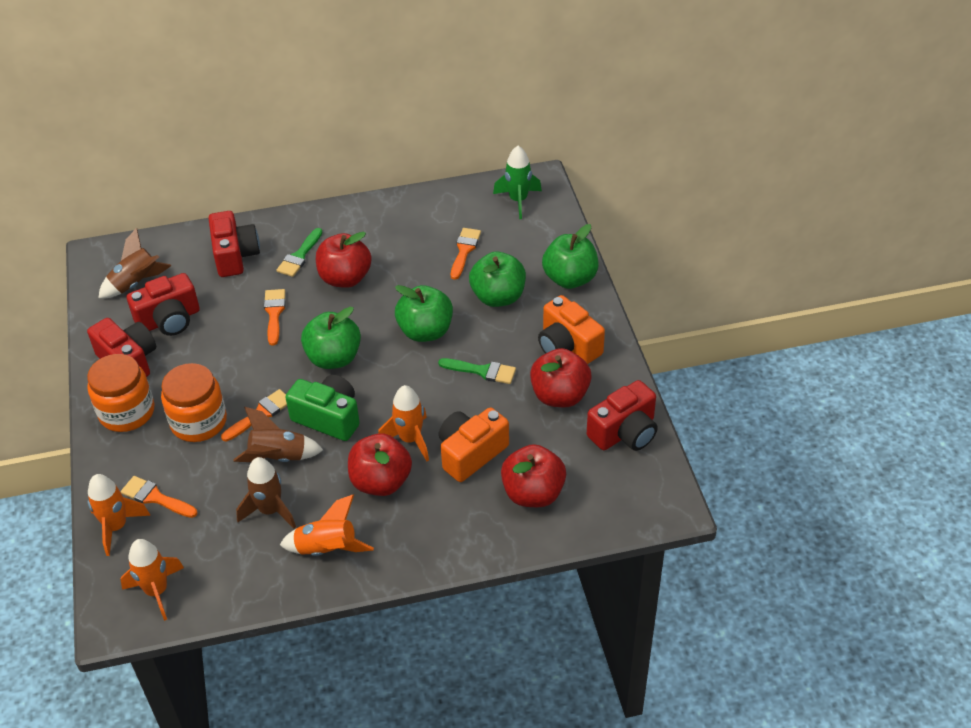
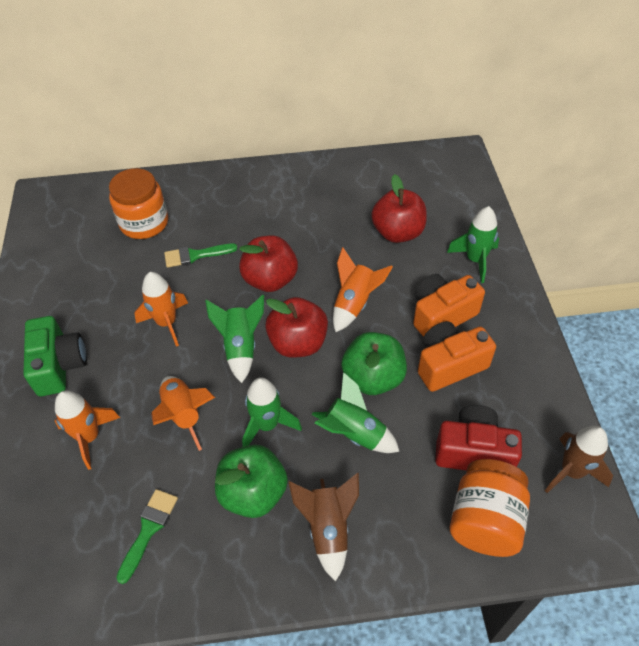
brown rocket: [98,228,172,298] [233,407,323,462] [236,457,296,529] = 3 -> [289,473,359,582] [545,426,613,493] = 2
green apple: [301,307,361,369] [395,285,453,342] [469,252,526,307] [542,224,599,289] = 4 -> [215,444,288,518] [341,332,407,395] = 2
green rocket: [493,146,542,219] = 1 -> [205,295,264,383] [242,377,302,447] [312,372,400,453] [447,206,499,283] = 4
orange brush: [121,476,198,518] [221,389,287,441] [264,289,286,346] [451,228,481,280] = 4 -> none = 0
red apple: [316,232,371,288] [348,433,412,496] [501,444,566,507] [530,348,592,407] = 4 -> [239,235,298,292] [265,297,328,358] [371,174,427,243] = 3
red camera: [87,318,156,377] [127,273,200,336] [208,211,260,277] [587,380,658,451] = 4 -> [435,405,522,471] = 1

